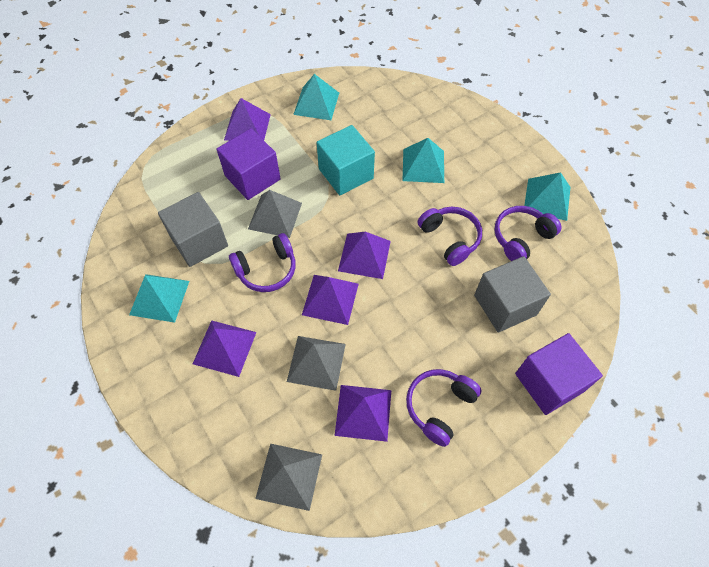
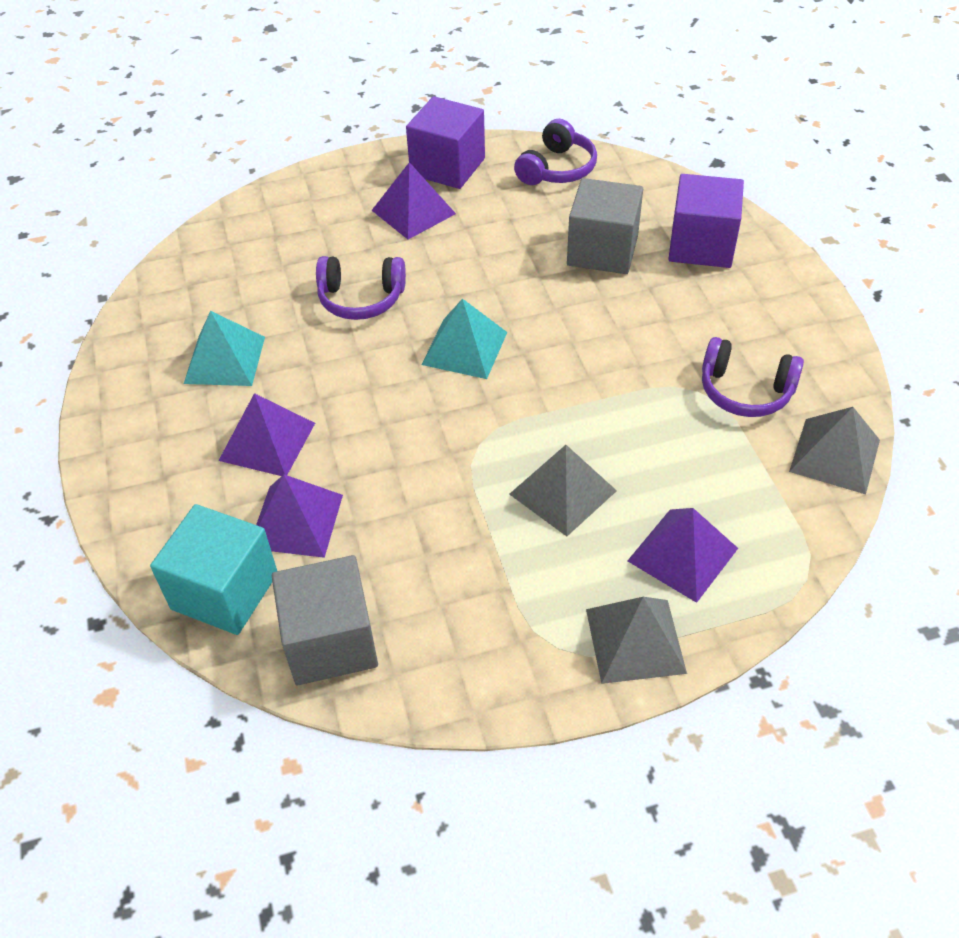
purple headphones: [229,233,296,292] [406,369,481,447] [418,207,482,266] [494,206,562,261] = 4 -> [316,256,406,320] [514,119,597,185] [702,337,804,417] = 3
purple pyramid: [193,320,257,377] [224,98,271,141] [302,275,359,325] [334,385,391,442] [338,232,391,279] = 5 -> [218,393,315,476] [256,474,343,558] [371,162,456,239] [628,508,738,603] = 4
turquoise pyramid: [129,274,189,323] [293,74,339,120] [403,138,444,183] [524,172,570,221] = 4 -> [184,311,265,386] [421,298,507,379] = 2

